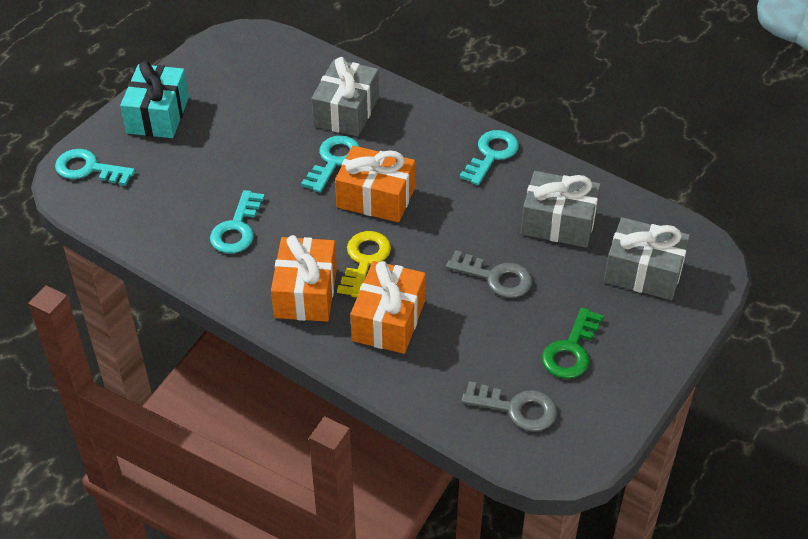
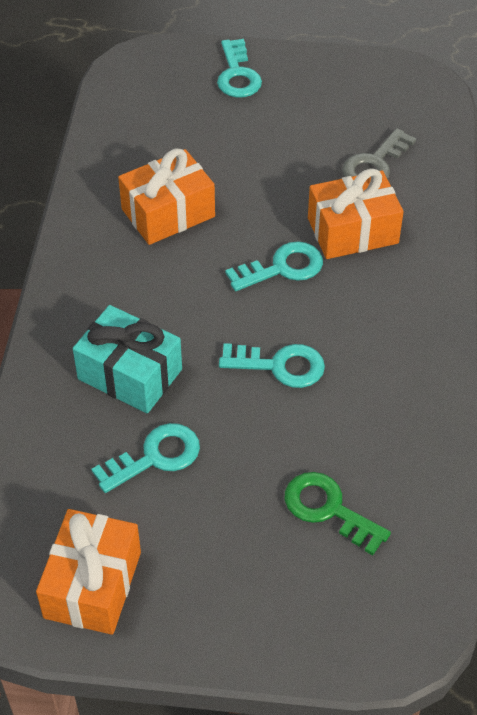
grey gift: [311,57,379,137] [521,171,601,248] [604,217,690,300] = 3 -> none = 0
grey key: [446,250,532,298] [462,381,557,432] = 2 -> [342,128,416,179] = 1
yellow key: [337,231,391,298] = 1 -> none = 0

